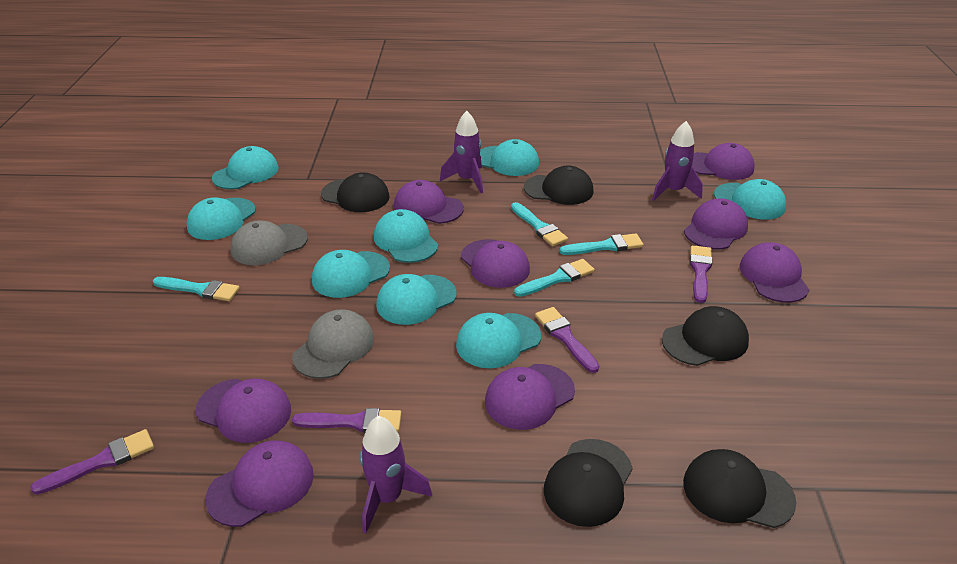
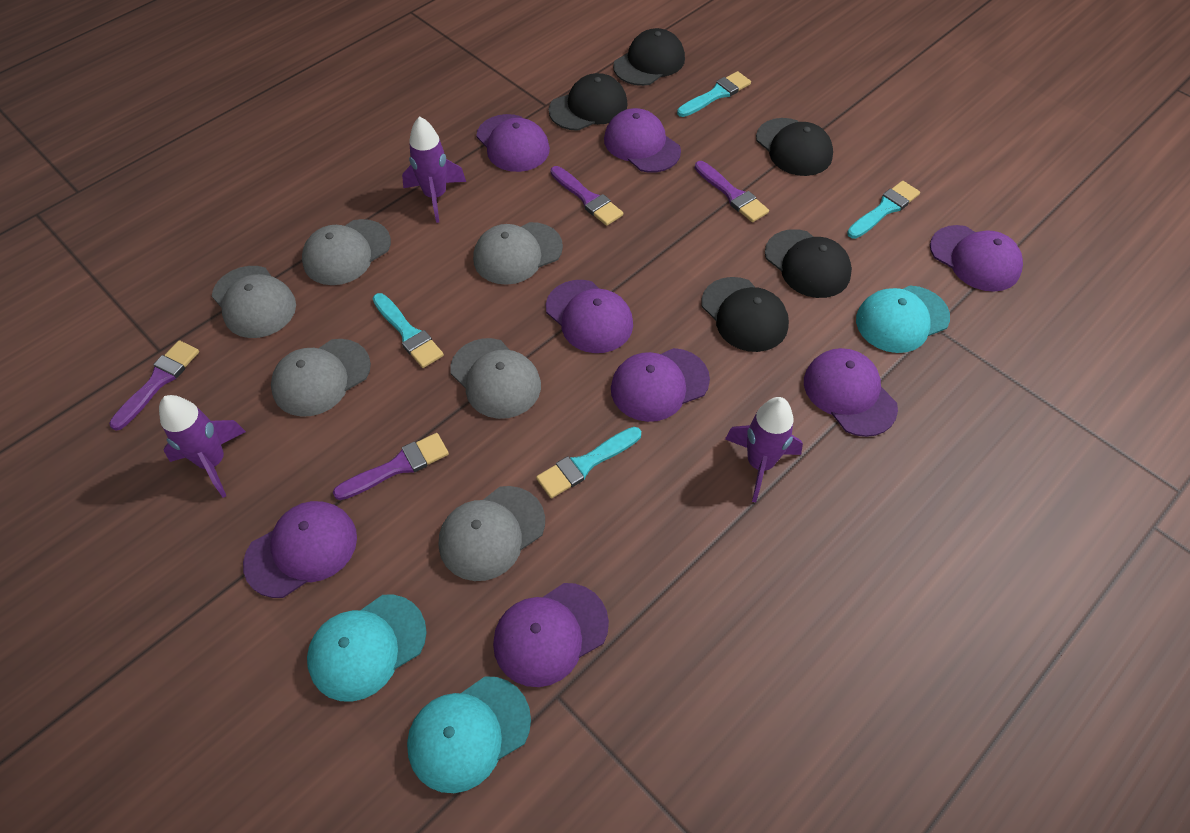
grey cap: [231,220,308,265] [292,309,374,379] = 2 -> [212,266,296,338] [271,339,371,417] [302,219,391,285] [439,486,545,581] [450,338,541,419] [473,222,563,285] = 6
turquoise cap: [187,197,256,240] [212,146,279,189] [312,250,390,298] [374,209,438,263] [376,274,457,325] [456,313,541,368] [480,139,539,176] [714,179,786,220] = 8 -> [307,595,426,702] [407,676,531,793] [856,286,950,353] = 3

